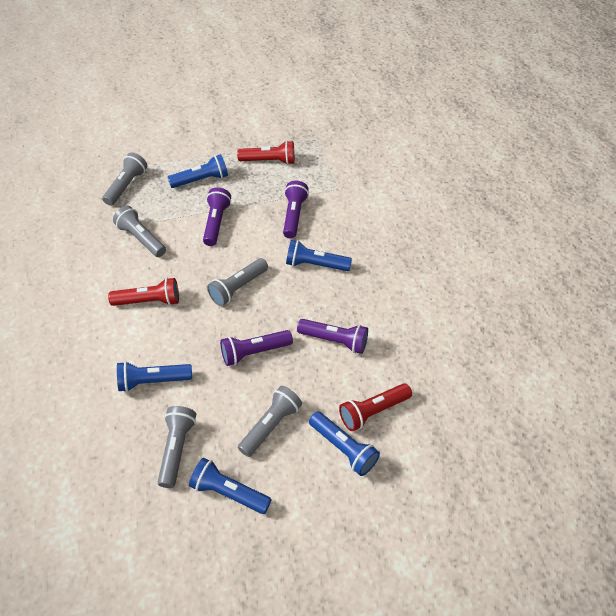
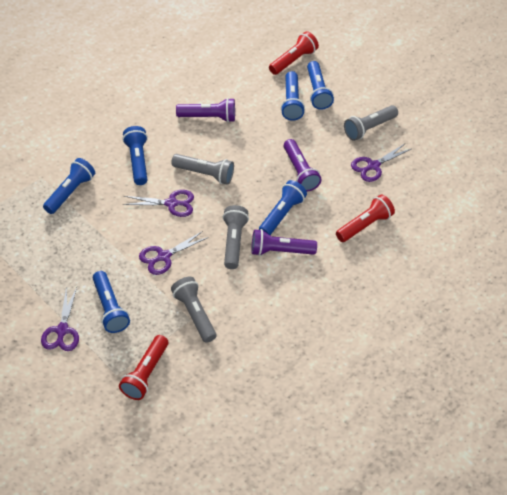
blue flashlight: [117,361,192,392] [168,154,228,188] [189,458,272,514] [286,240,352,271] [309,411,380,476] = 5 -> [43,158,95,214] [93,271,130,333] [122,126,148,185] [259,180,307,235] [281,71,305,121] [307,61,334,109] = 6
grey flashlight: [102,153,147,206] [113,206,166,257] [158,406,196,488] [207,258,268,306] [238,386,302,457] = 5 -> [171,154,234,185] [171,277,216,343] [223,205,249,269] [344,105,398,141] = 4
purple flashlight: [203,187,231,246] [220,330,293,366] [283,181,309,238] [297,319,368,354] = 4 -> [176,98,235,122] [251,229,317,256] [284,139,322,192] = 3
purple scissors: none = 0 -> [41,286,79,351] [123,190,194,217] [139,231,209,275] [351,144,411,182] = 4

